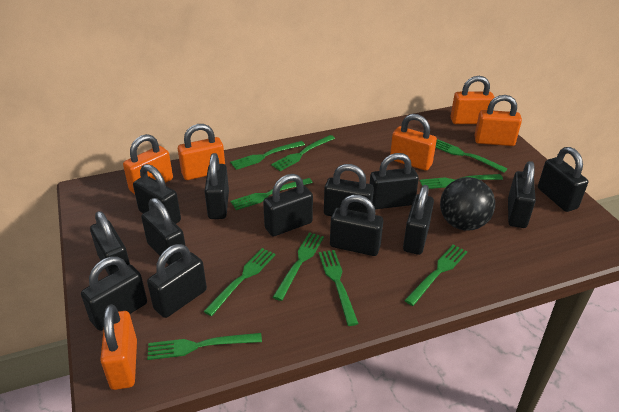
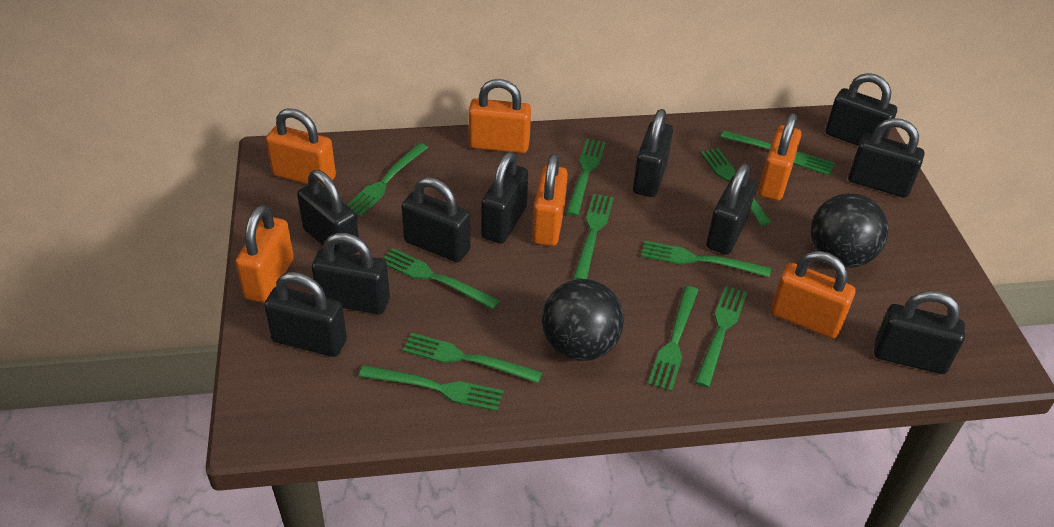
black ball: [440,177,495,230] = 1 -> [542,279,624,361] [811,193,888,268] = 2
black padlock: [81,256,147,331] [90,211,130,275] [133,164,181,224] [141,198,185,265] [147,244,207,318] [205,153,229,219] [263,174,313,236] [324,164,374,216] [330,195,383,256] [370,153,419,209] [403,185,434,255] [508,161,536,228] [538,147,588,212] = 13 -> [264,272,347,357] [297,170,359,254] [312,233,390,314] [401,177,471,262] [481,152,528,244] [633,109,673,197] [706,164,756,255] [825,73,897,146] [848,118,924,198] [874,291,965,374] = 10
green fork: [147,333,262,360] [203,248,276,316] [230,141,305,170] [230,178,313,210] [271,135,335,171] [273,232,324,301] [319,250,359,326] [404,245,467,306] [420,174,503,189] [435,139,507,173] = 10 -> [347,143,428,217] [359,365,503,411] [383,248,500,310] [403,333,542,383] [566,139,606,216] [573,194,614,280] [641,241,771,277] [648,286,698,391] [695,286,747,388] [701,148,772,226] [721,131,835,176] = 11

